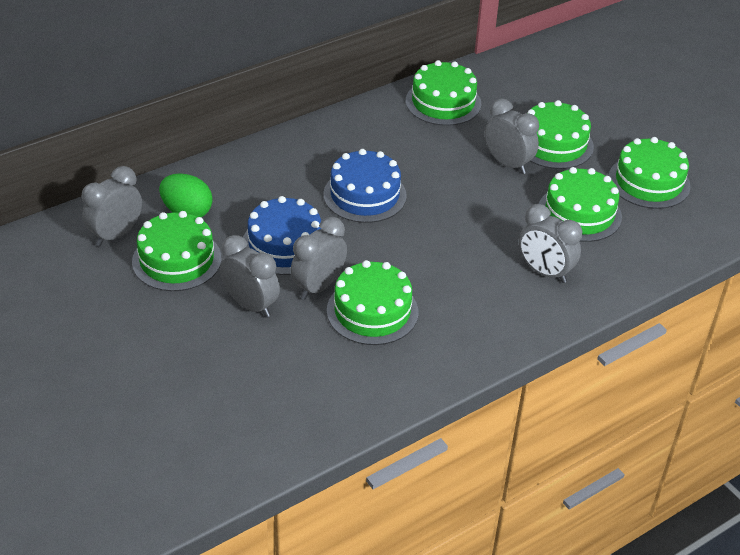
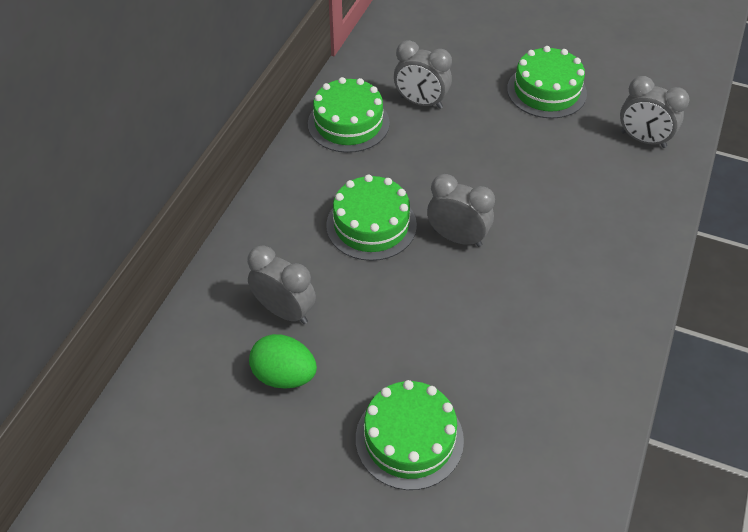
blue cake: [243,196,321,275] [323,149,407,223] = 2 -> none = 0
green cake: [132,211,221,291] [327,260,418,345] [406,60,481,126] [527,100,594,169] [539,167,622,242] [609,137,691,209] = 6 -> [308,77,390,153] [326,175,417,261] [356,380,464,490] [507,46,587,119] = 4
grey clock: [82,166,142,246] [220,235,280,318] [290,217,347,300] [485,99,539,174] [519,204,582,283] = 5 -> [247,245,316,324] [394,40,452,109] [427,174,495,247] [620,76,690,148] = 4

